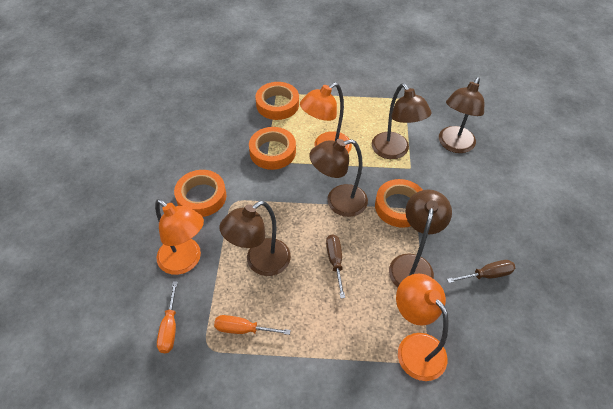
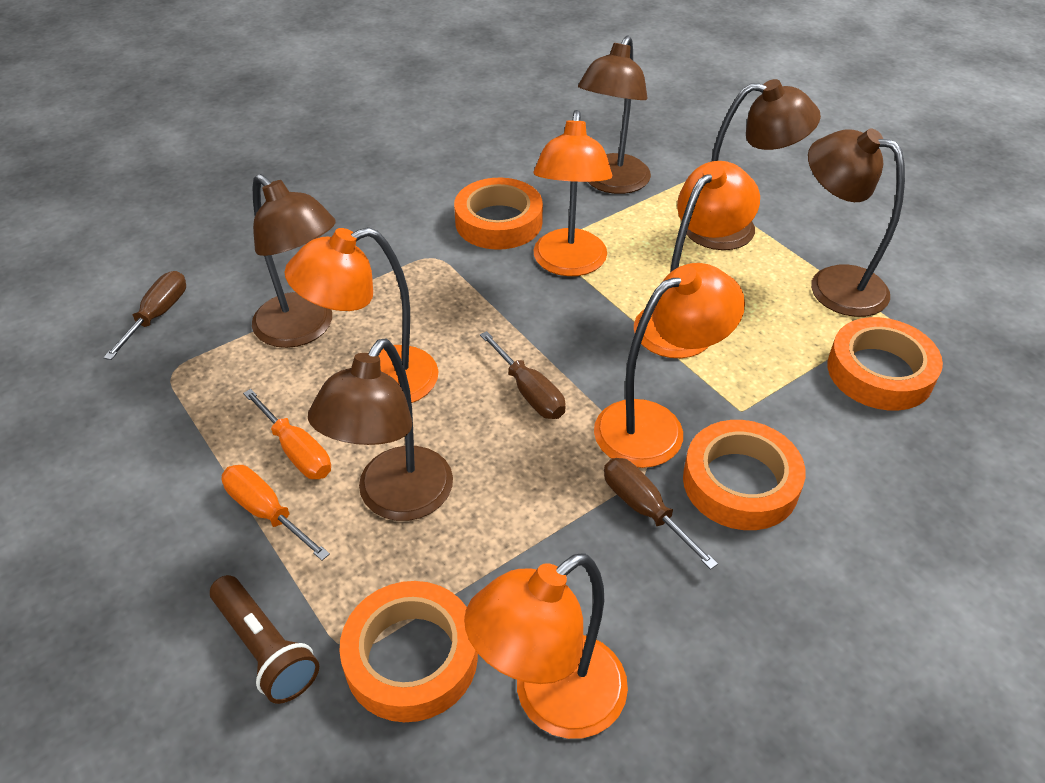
brown flashlight: none = 0 -> [210,575,319,704] = 1
brown screwdriver: [326,234,345,298] [447,260,515,283] = 2 -> [103,271,186,360] [480,331,566,419] [604,458,718,570] = 3
orange lamp: [155,199,204,275] [300,82,352,153] [396,274,448,381] = 3 -> [285,227,438,403] [464,553,628,739] [533,110,612,276] [594,263,745,468] [634,161,760,358] = 5

